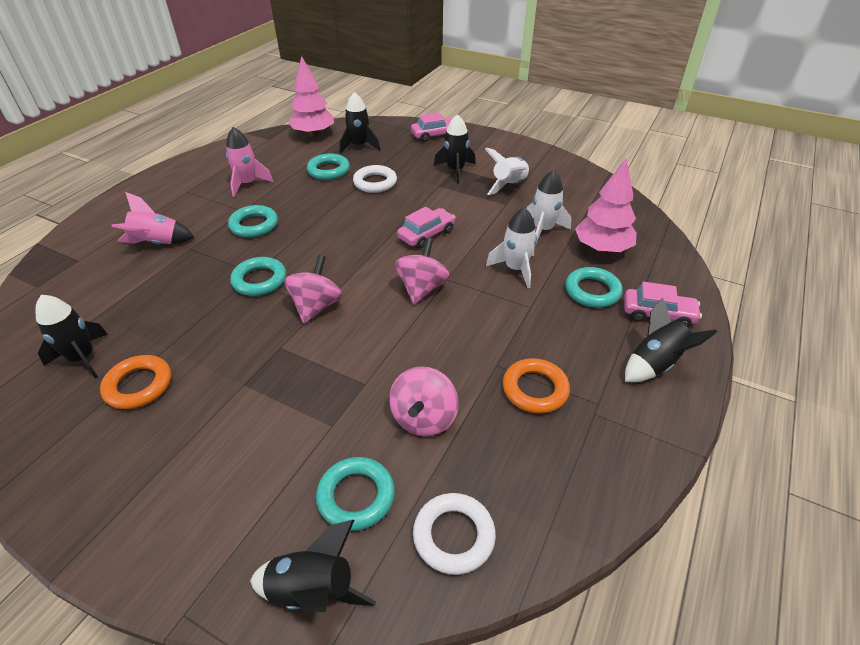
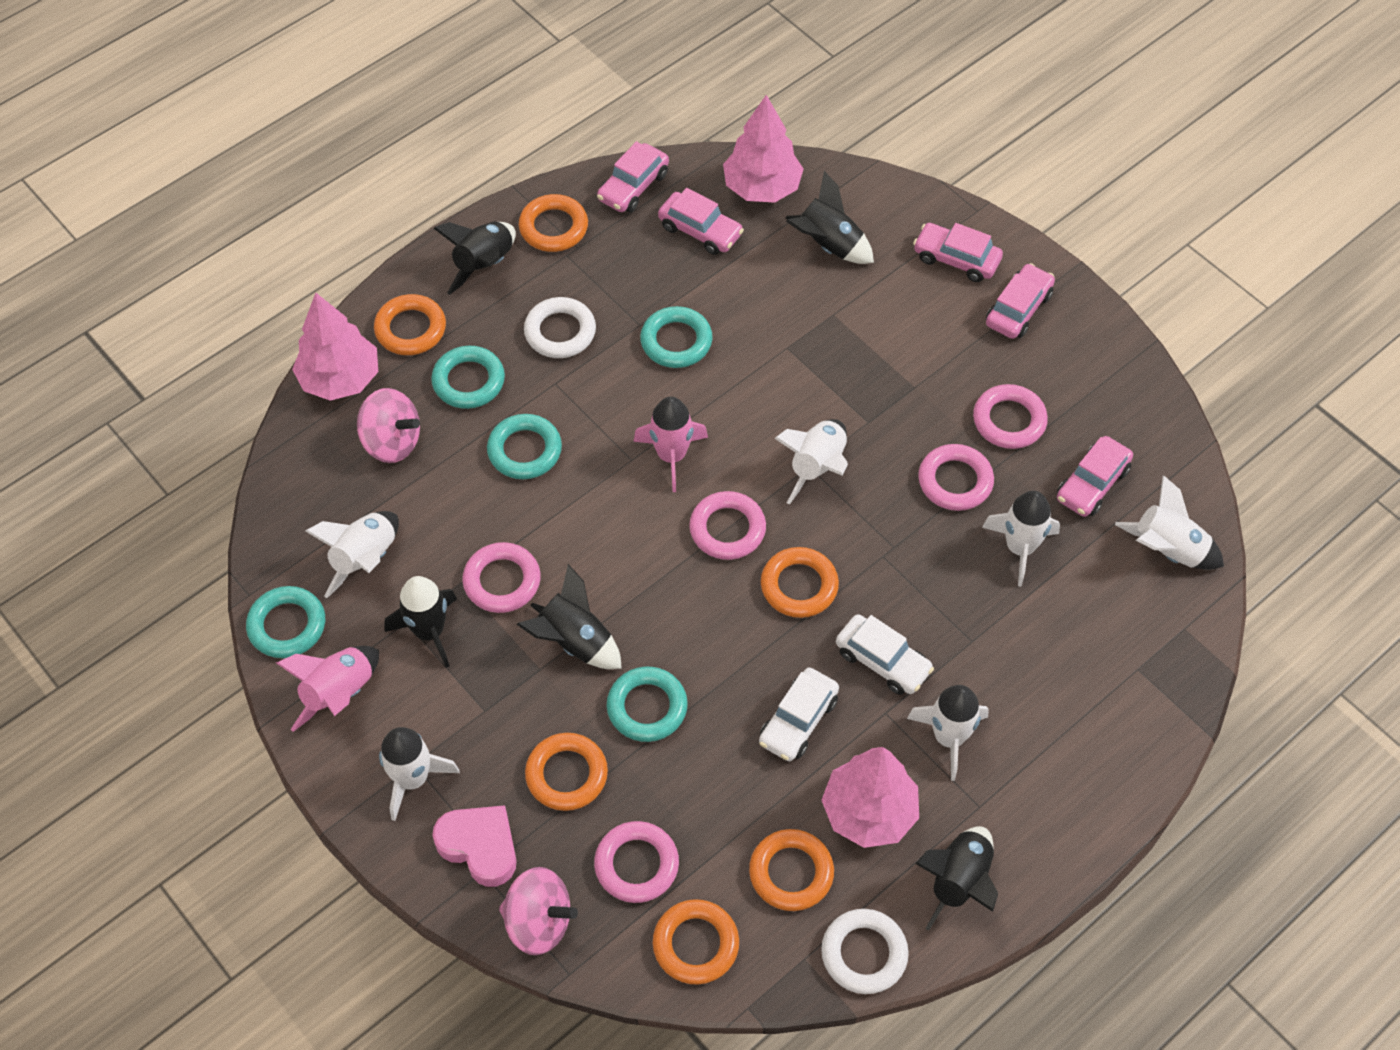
orange ring: [100,355,171,409] [503,358,570,414] = 2 -> [374,294,446,355] [519,194,588,252] [525,733,608,811] [653,899,739,984] [749,829,834,911] [761,547,839,618] = 6
pink car: [397,207,455,248] [411,112,453,142] [624,282,702,327] = 3 -> [597,141,669,212] [658,188,744,255] [913,223,1003,282] [986,263,1055,339] [1057,436,1133,517] = 5
pink heart: none = 0 -> [432,805,517,887] = 1
pink ring: none = 0 -> [463,542,540,613] [594,821,679,903] [689,491,766,560] [918,444,994,511] [973,384,1048,449] = 5
pink spinning top: [284,255,342,324] [389,366,459,436] [395,238,450,304] = 3 -> [357,388,420,463] [499,867,578,955] = 2
pink tree: [288,56,334,137] [575,158,637,253] = 2 -> [292,293,378,401] [723,95,804,203] [822,747,919,848] = 3
white car: none = 0 -> [759,668,839,761] [836,614,934,695] = 2
white rocket: [485,147,530,195] [486,207,537,288] [527,170,572,245] = 3 -> [305,511,399,598] [379,727,460,821] [775,419,848,505] [907,685,989,781] [982,491,1060,587] [1115,475,1224,570] = 6

